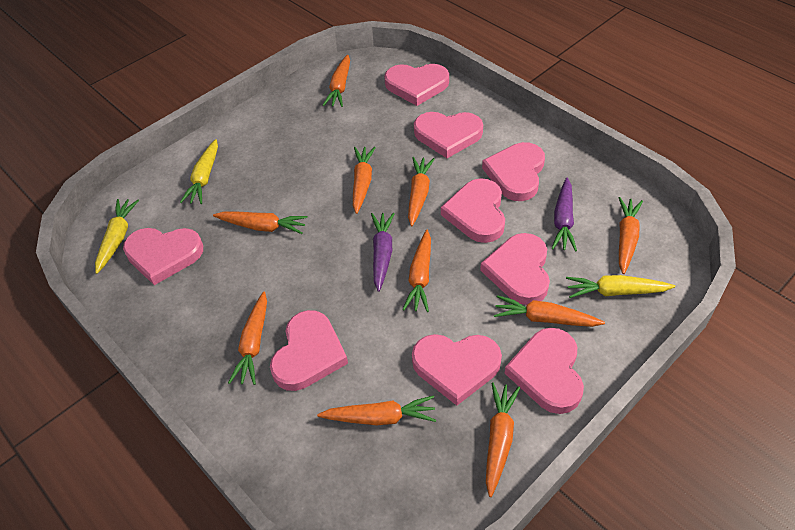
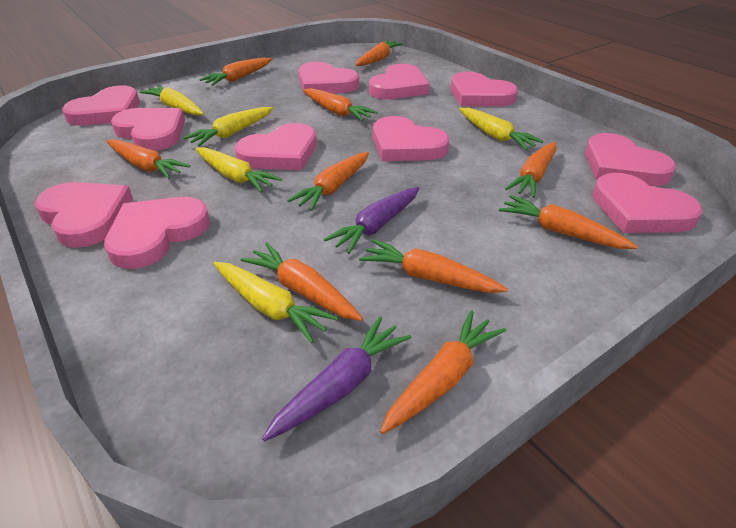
pink heart: [123,228,203,285] [270,310,348,391] [384,64,449,106] [412,334,502,406] [414,112,483,158] [441,178,505,243] [480,233,550,305] [482,142,545,201] [505,328,584,414] = 9 -> [35,182,133,248] [62,85,140,126] [104,197,210,269] [111,108,185,151] [235,123,317,170] [298,62,359,95] [369,64,430,99] [373,116,449,161] [450,72,518,106] [585,133,676,186] [592,173,703,233] = 11
yellow carrot: [95,199,139,274] [180,139,218,204] [566,275,675,298] = 3 -> [139,85,204,116] [183,107,273,147] [195,147,282,192] [213,262,338,343] [459,108,544,150] = 5

